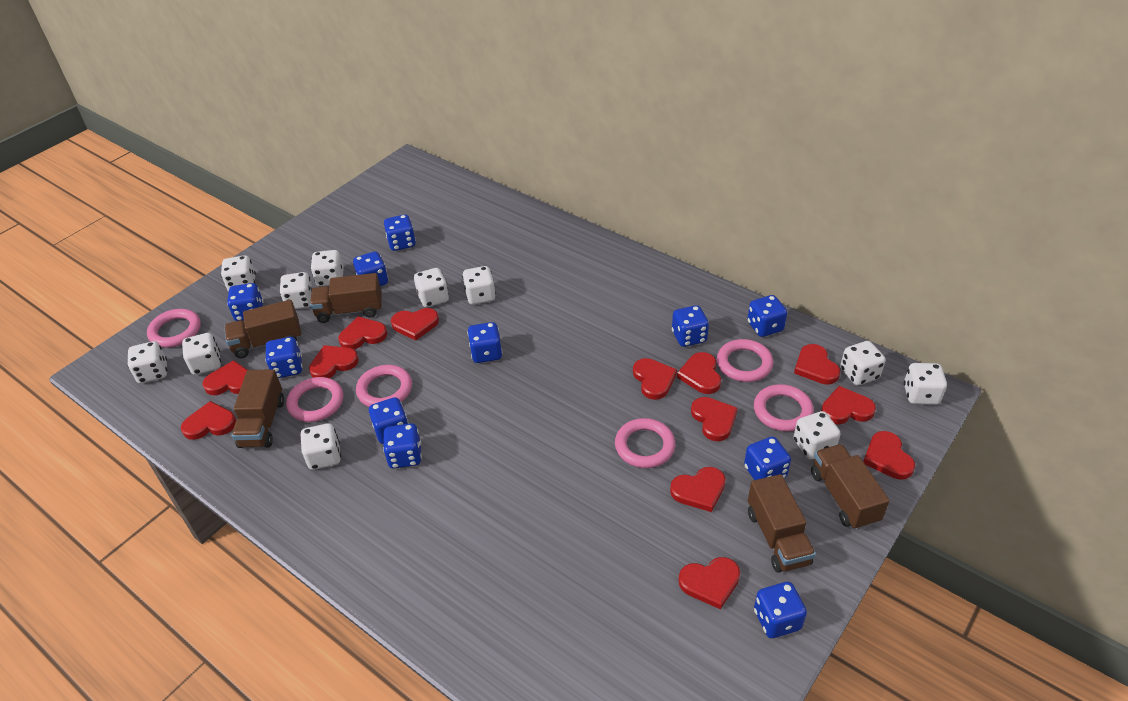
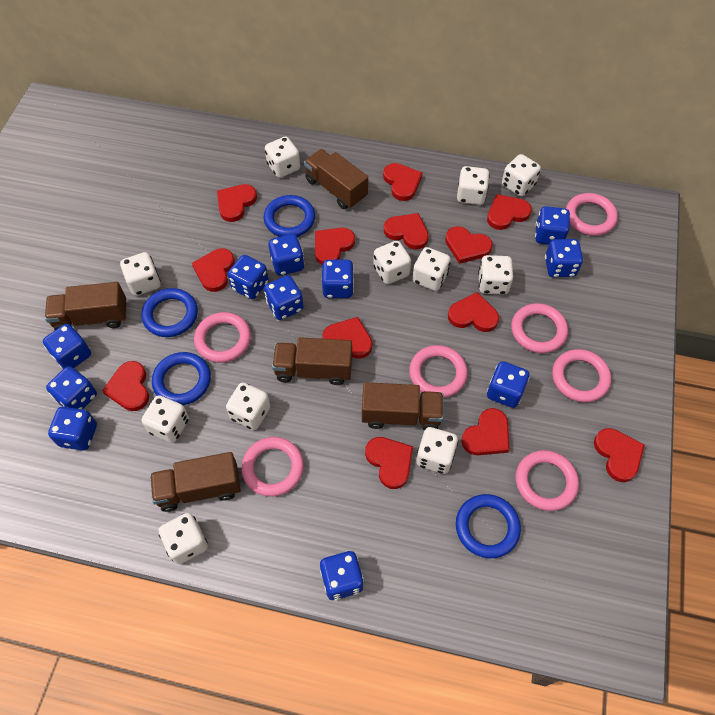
blue ring: none = 0 -> [142,288,198,337] [152,352,211,405] [264,195,315,237] [456,494,521,558] = 4
pink ring: [147,309,201,348] [286,377,343,422] [356,365,412,407] [615,418,675,468] [717,339,773,382] [754,384,814,432] = 6 -> [194,312,251,363] [241,437,304,497] [409,345,468,398] [511,303,568,353] [516,450,579,511] [552,349,611,402] [566,193,618,236] = 7

